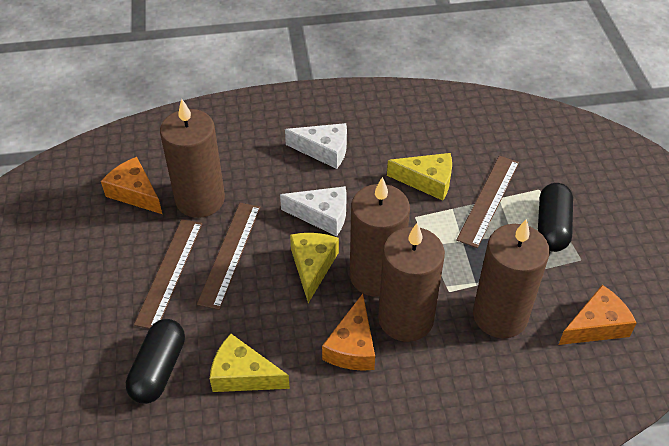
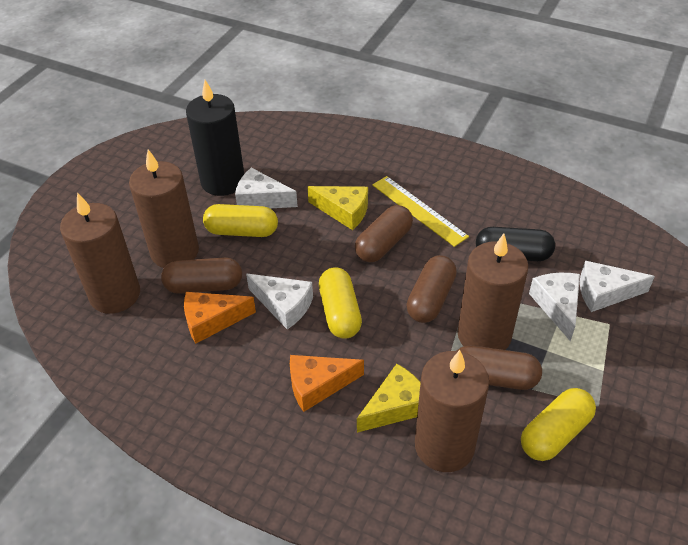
black candle: none = 0 -> [186,80,244,196] = 1
black capsule: [126,319,185,404] [538,183,573,252] = 2 -> [476,227,555,261] = 1
brown capsule: none = 0 -> [161,257,242,294] [355,205,413,262] [406,255,457,323] [457,345,542,390] = 4
brown ruler: [134,219,202,329] [197,203,260,310] [456,156,519,248] = 3 -> none = 0
orange cheese: [101,157,162,214] [322,294,375,371] [558,285,637,345] = 3 -> [184,292,256,344] [290,355,364,412] = 2
white cheese: [280,186,347,236] [285,123,347,169] = 2 -> [235,167,298,208] [246,274,313,329] [529,273,580,341] [580,261,655,312] = 4
yellow capsule: none = 0 -> [203,204,278,237] [319,267,362,339] [521,388,596,461] = 3
yellow cheese: [210,334,290,392] [290,233,339,303] [387,153,452,201] = 3 -> [307,186,368,230] [357,364,421,433] = 2
yellow ruler: none = 0 -> [372,176,469,247] = 1

